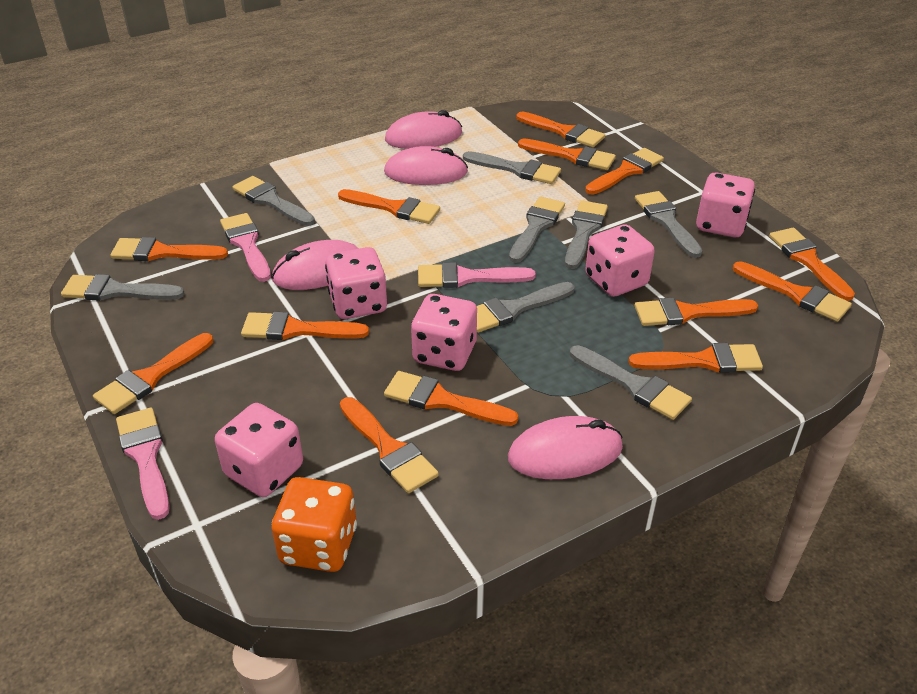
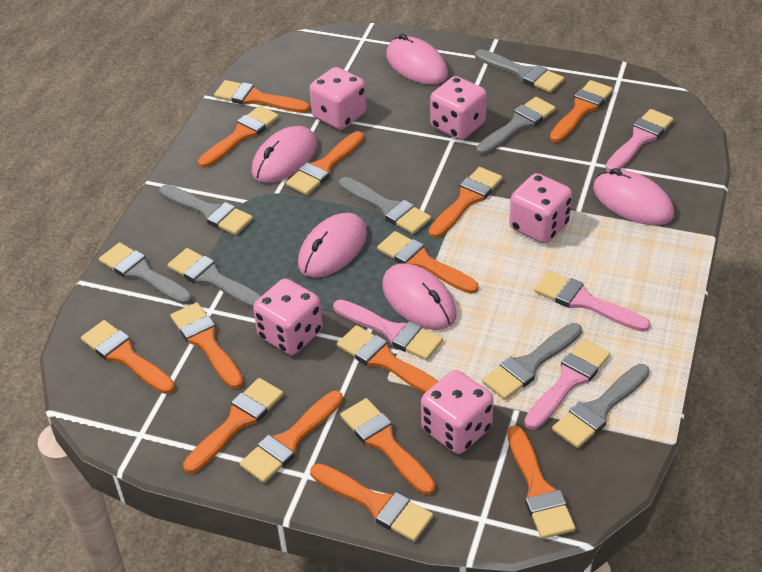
orange brush: [93,333,213,414] [110,237,228,261] [241,312,369,340] [338,189,440,224] [340,397,439,493] [384,371,518,426] [516,111,605,148] [518,138,616,170] [585,148,664,195] [628,343,763,373] [635,297,758,326] [733,261,852,322] [769,228,855,301] = 13 -> [81,320,175,394] [170,302,243,389] [183,378,283,474] [198,106,279,168] [214,80,310,113] [240,391,343,483] [286,131,364,195] [310,463,433,541] [337,325,439,393] [340,398,435,495] [377,231,478,294] [429,167,502,238] [507,425,575,539] [550,80,613,143] = 14
orange dice: [271,477,357,572] = 1 -> none = 0
pink brush: [116,408,170,520] [220,213,271,282] [418,262,536,288] = 3 -> [333,299,443,360] [524,339,610,430] [534,271,650,332] [606,109,674,171] = 4
pink mouse: [272,240,359,290] [384,146,468,185] [385,110,462,149] [508,416,623,479] = 4 -> [252,126,317,183] [298,213,367,278] [382,263,457,330] [386,34,448,85] [593,168,674,225] = 5

